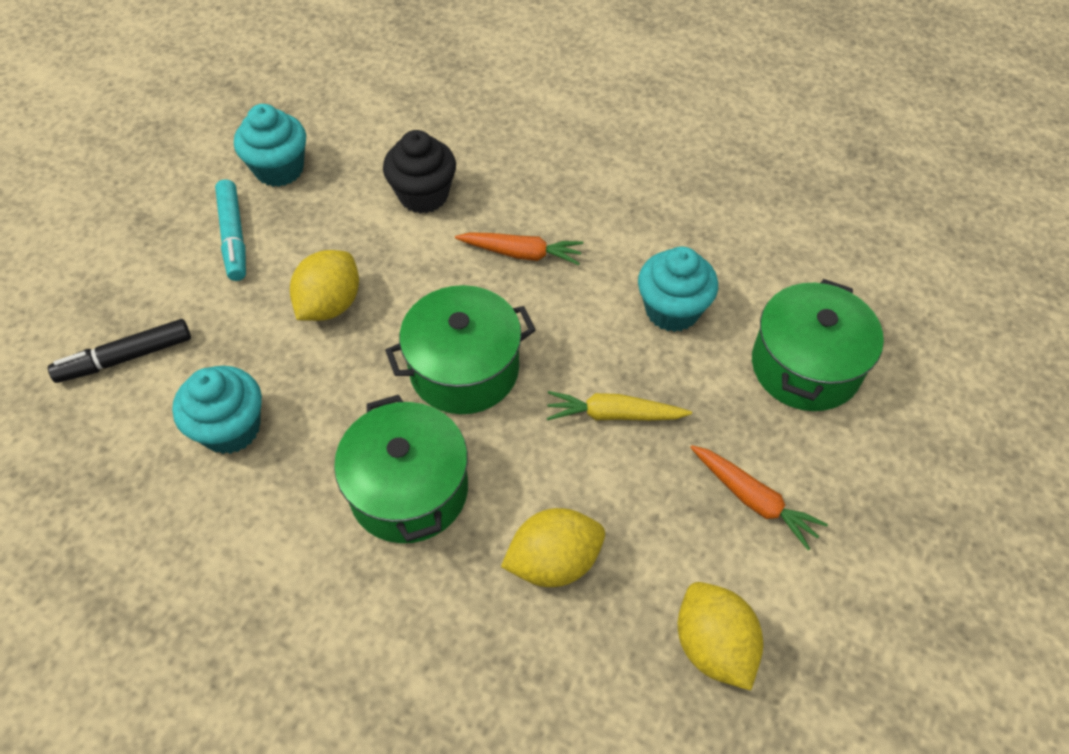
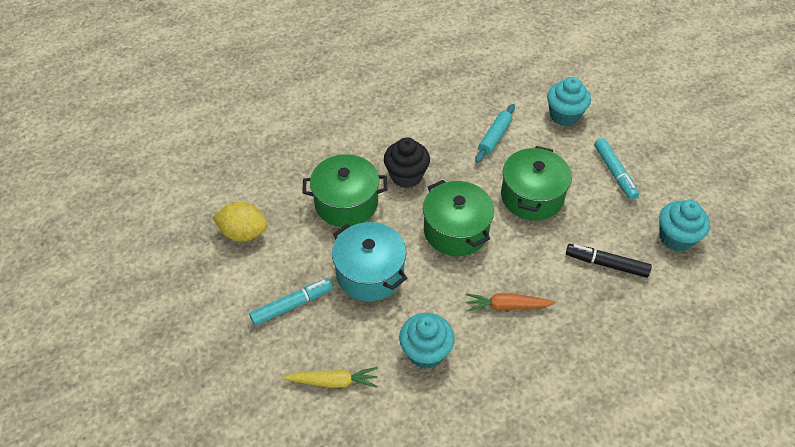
orange carrot: [455,232,583,265] [690,445,828,550] = 2 -> [466,293,556,312] = 1
turquoise marker: [215,179,246,281] = 1 -> [249,278,333,326] [594,138,639,200] = 2
turquoise pot: none = 0 -> [332,222,407,301] = 1
turquoise rolling pin: none = 0 -> [475,104,515,163] = 1
yellow lemon: [290,250,359,321] [501,508,605,587] [678,582,763,691] = 3 -> [212,202,268,242] = 1

